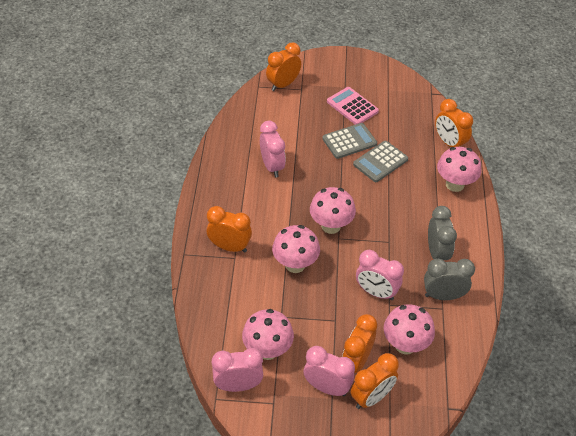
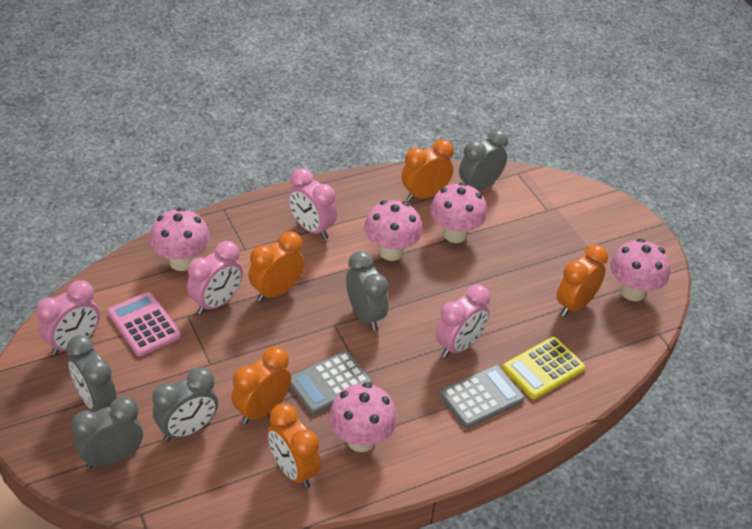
grey clock: [424,259,475,300] [428,206,457,260] = 2 -> [66,335,117,412] [71,396,143,469] [152,367,218,441] [346,251,389,331] [459,130,508,190] = 5
yellow calculator: none = 0 -> [503,337,585,399] = 1

